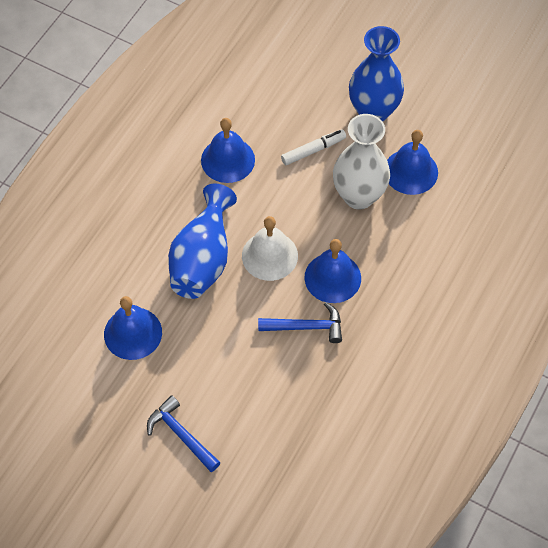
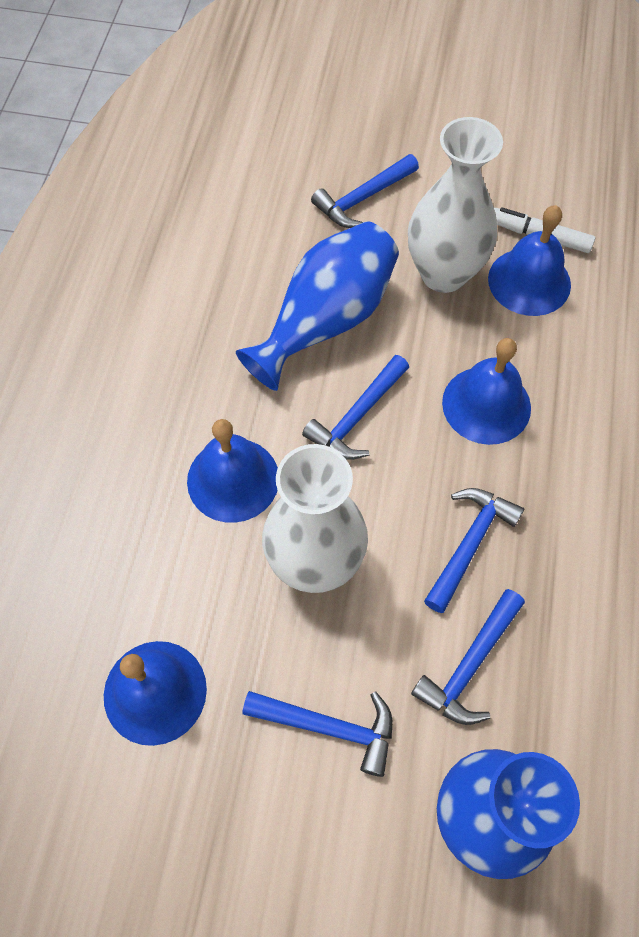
blue hammer: [147,395,221,472] [258,302,342,343] = 2 -> [242,691,392,777] [302,355,409,460] [311,154,419,228] [411,589,525,725] [424,488,524,613] = 5
white bell: [242,216,298,281] = 1 -> none = 0
white vase: [333,114,390,209] = 1 -> [262,444,368,593] [408,117,503,293] = 2

